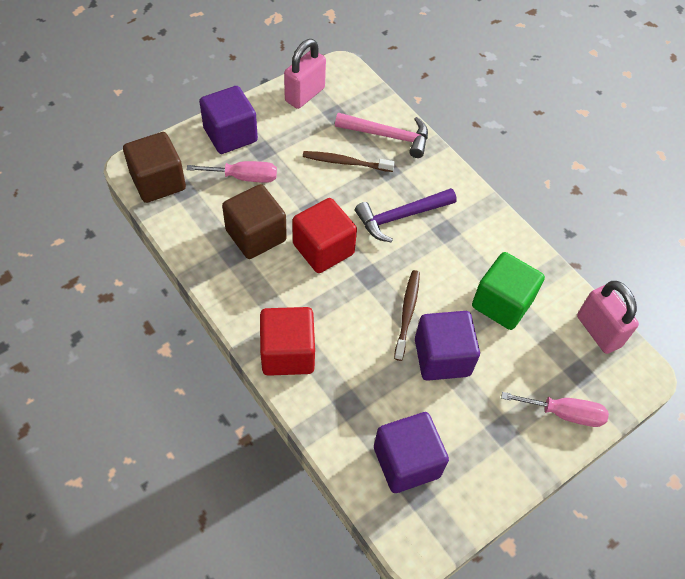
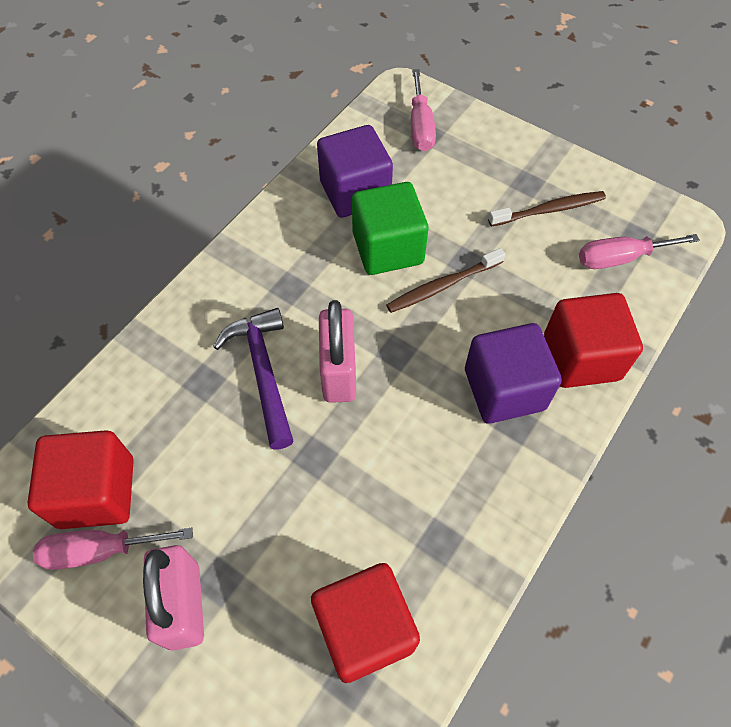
brown cube: [123,132,186,203] [222,184,287,259] = 2 -> none = 0
pink hammer: [335,112,428,158] = 1 -> none = 0
pink screwdriver: [187,161,277,183] [501,392,609,427] = 2 -> [33,528,193,570] [411,69,436,151] [579,234,700,269] = 3
purple cube: [199,86,258,154] [374,412,449,493] [415,311,480,381] = 3 -> [317,125,393,218] [465,323,562,424] = 2
red cube: [260,307,315,376] [292,198,357,273] = 2 -> [27,430,134,529] [311,563,420,683] [544,293,643,388] = 3

